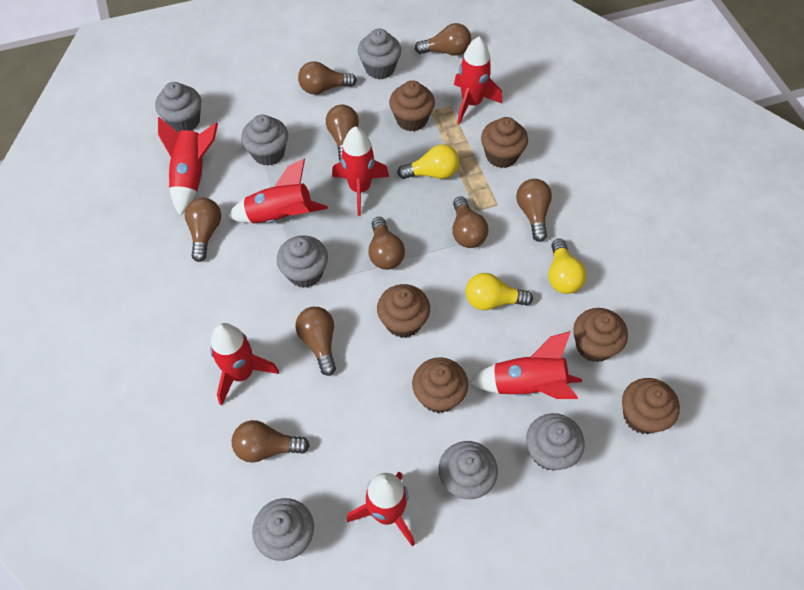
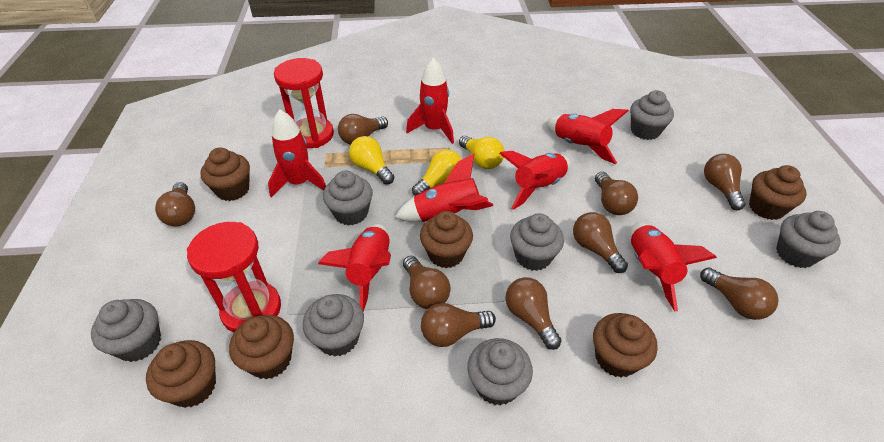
red hourglass: none = 0 -> [187,222,281,333] [274,58,334,148] = 2

